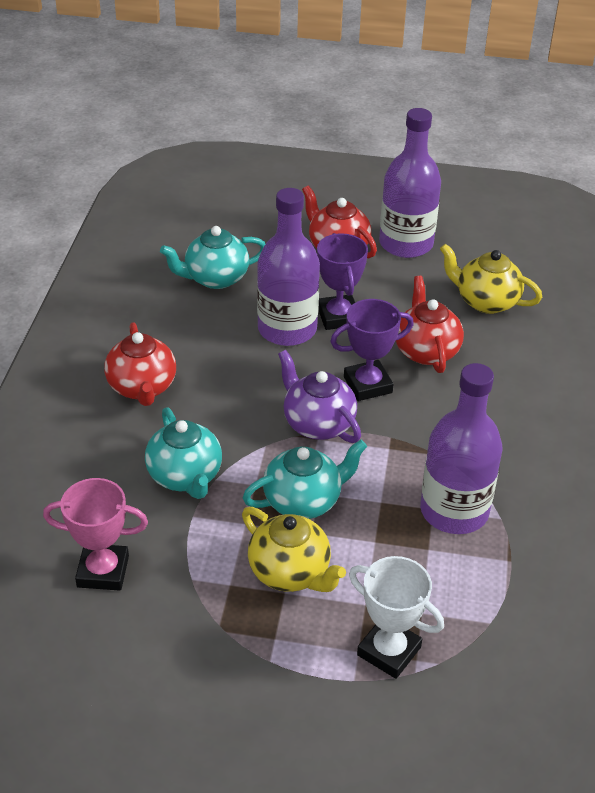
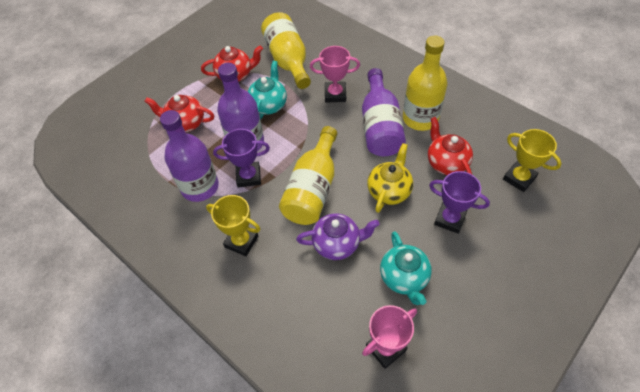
pink trophy: [43,478,148,591] = 1 -> [310,46,360,102] [362,305,417,369] = 2
turquoise teapot: [145,407,222,499] [160,226,265,289] [243,440,367,519] = 3 -> [248,61,287,120] [380,231,432,305] = 2
white trophy: [349,556,444,679] = 1 -> none = 0
yellow bottle: none = 0 -> [261,12,311,89] [279,126,337,225] [403,36,447,131] = 3
yellow teapot: [242,507,346,592] [440,244,542,314] = 2 -> [367,143,413,213] = 1
yellow trophy: none = 0 -> [206,195,260,256] [503,129,562,192] = 2

